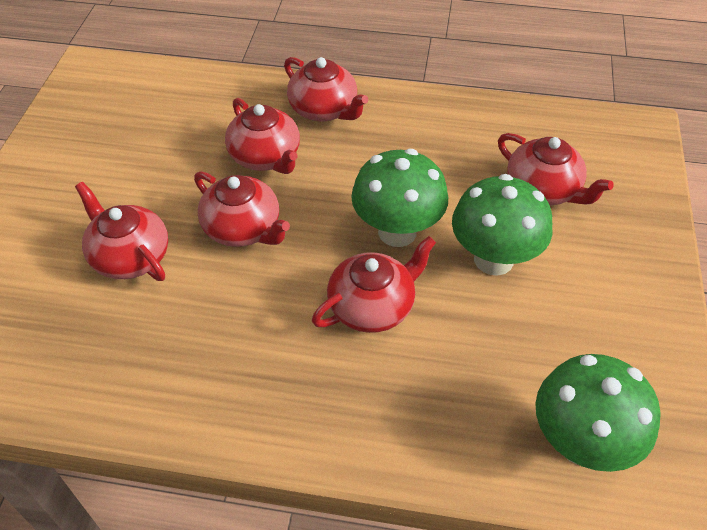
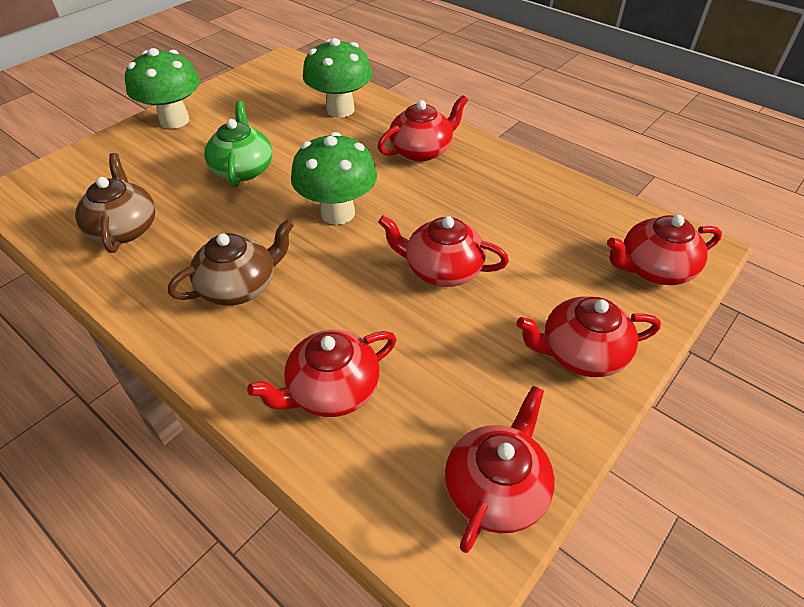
brown teapot: none = 0 -> [75,153,156,253] [168,219,294,306] = 2
green teapot: none = 0 -> [204,101,272,187] = 1

